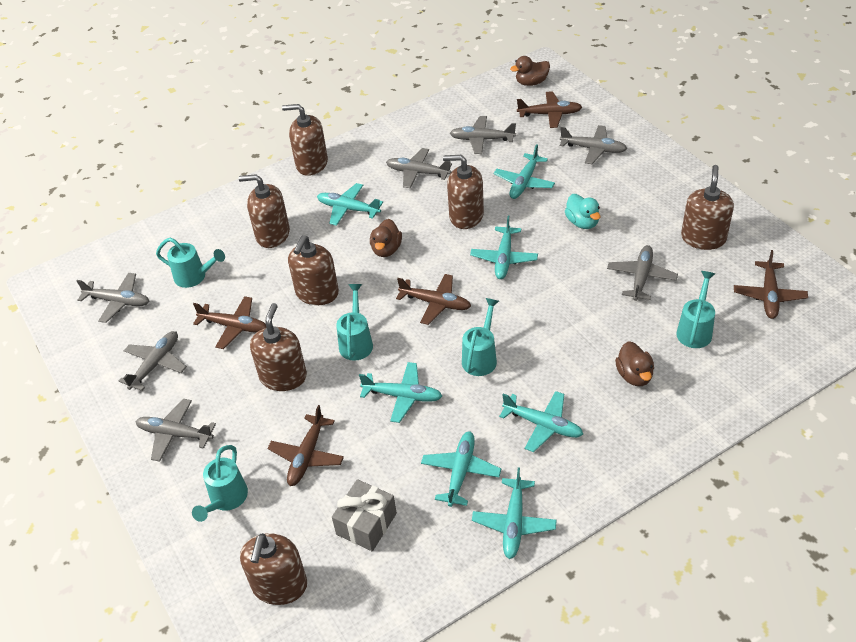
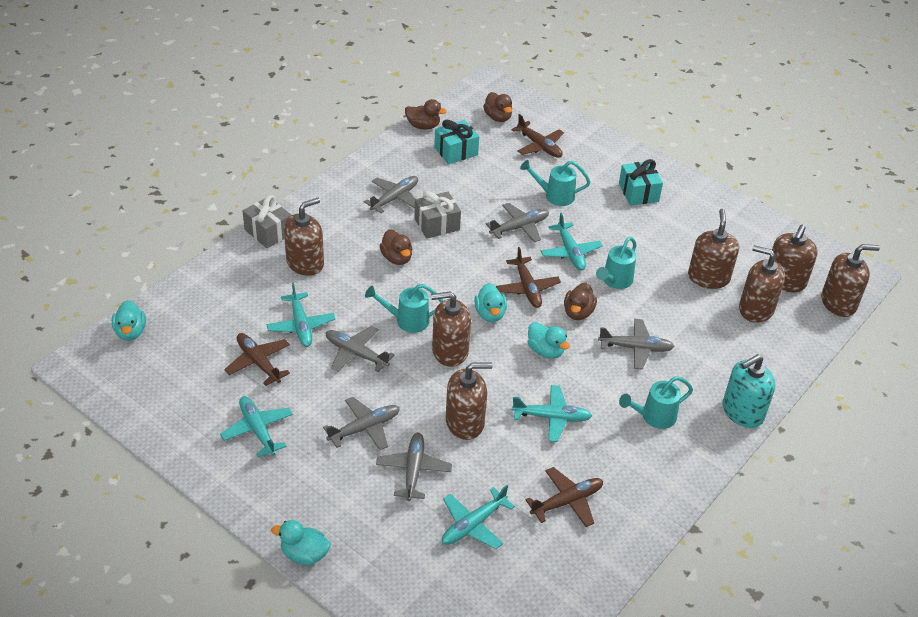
brown duck: [370,219,402,257] [510,56,550,86] [615,341,654,386] = 3 -> [380,229,412,265] [405,99,447,129] [483,92,512,122] [564,283,597,320] = 4
brown plane: [193,296,267,349] [267,405,344,486] [396,274,471,325] [517,91,582,128] [734,250,808,319] = 5 -> [224,333,290,386] [496,247,561,308] [511,114,564,158] [525,467,603,527] = 4
grey gift: [332,479,397,551] = 1 -> [243,195,291,248] [414,191,461,239] = 2
grey plane: [77,273,150,323] [119,331,187,391] [135,399,216,462] [386,148,452,188] [450,116,516,154] [560,125,627,164] [607,245,678,301] = 7 -> [323,397,400,450] [326,326,395,372] [364,176,418,213] [376,433,452,501] [486,203,549,242] [598,319,675,370] = 6
turquoise duck: [565,194,600,229] = 1 -> [112,300,146,341] [271,520,330,565] [474,283,507,322] [528,322,570,359] = 4
turquoise gift: none = 0 -> [434,120,479,164] [619,159,663,206] = 2
turquoise plane: [317,183,383,226] [359,362,442,423] [421,431,501,507] [470,216,538,279] [472,467,557,559] [494,144,555,199] [499,391,583,452] = 7 -> [220,396,293,457] [266,282,335,347] [442,485,515,549] [512,385,592,442] [541,213,603,270] = 5
turquoise soap dispenser: none = 0 -> [723,354,775,428] = 1
turquoise watering can: [156,238,225,288] [192,445,248,522] [336,284,373,361] [462,298,499,376] [676,271,715,348] = 5 -> [365,284,443,333] [520,160,590,206] [596,237,637,289] [619,376,693,429] = 4

